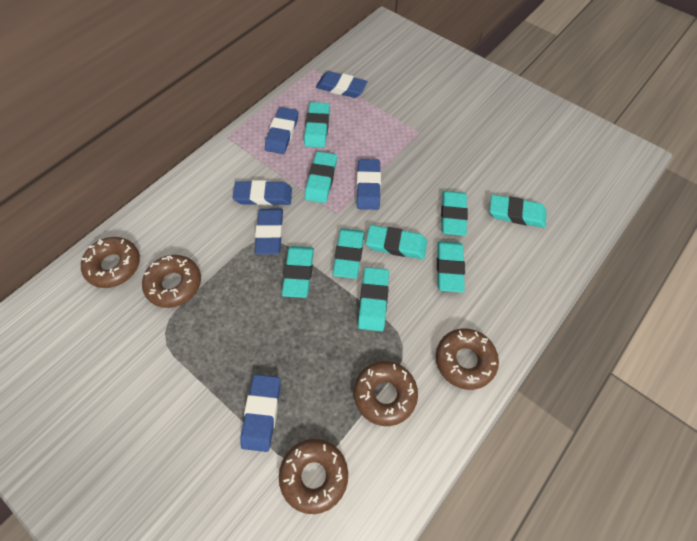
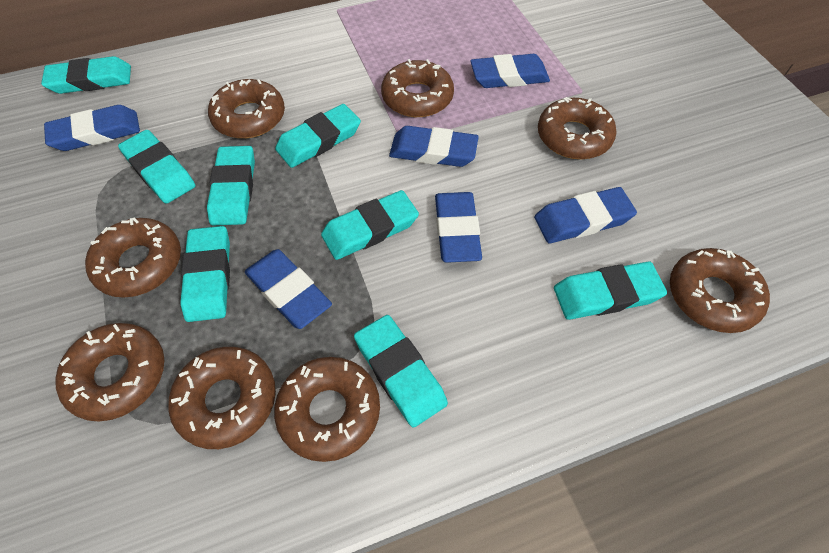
brown donut: [81,237,140,288] [142,255,201,308] [279,439,348,514] [354,361,418,426] [436,329,499,390] = 5 -> [55,323,164,422] [85,217,181,298] [168,347,276,449] [208,79,285,138] [274,357,380,462] [381,59,454,117] [538,97,617,159] [670,248,770,333] = 8
turquoise eraser: [282,246,314,298] [304,102,330,148] [305,152,337,203] [332,228,364,279] [358,267,389,331] [366,225,427,259] [437,241,465,292] [441,191,468,236] [490,195,547,228] = 9 -> [41,56,131,94] [118,130,195,204] [180,226,230,322] [207,146,255,225] [275,104,361,168] [321,190,419,260] [354,315,448,428] [554,262,667,320] = 8

